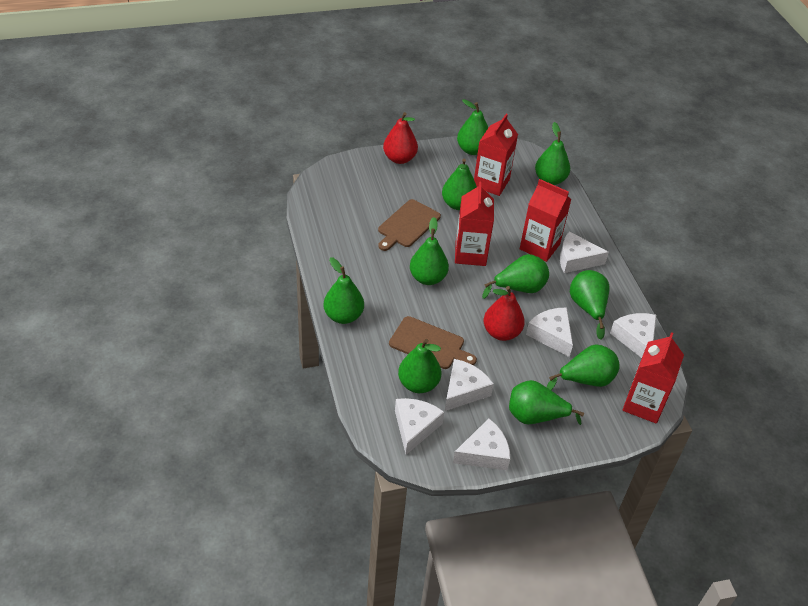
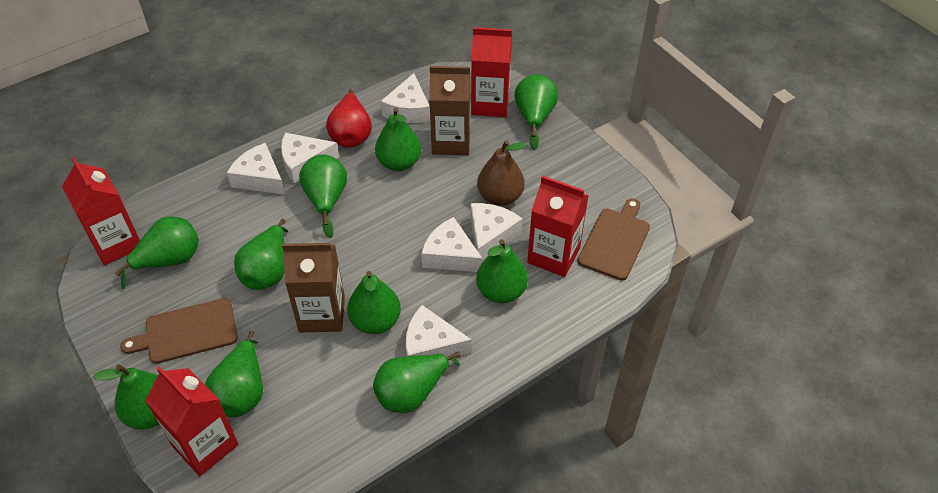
brown carton: none = 0 -> [282,243,345,332] [429,66,471,155] = 2
brown pear: none = 0 -> [477,140,527,206] = 1
red pear: [383,112,418,164] [484,286,525,341] = 2 -> [326,89,372,148] = 1

